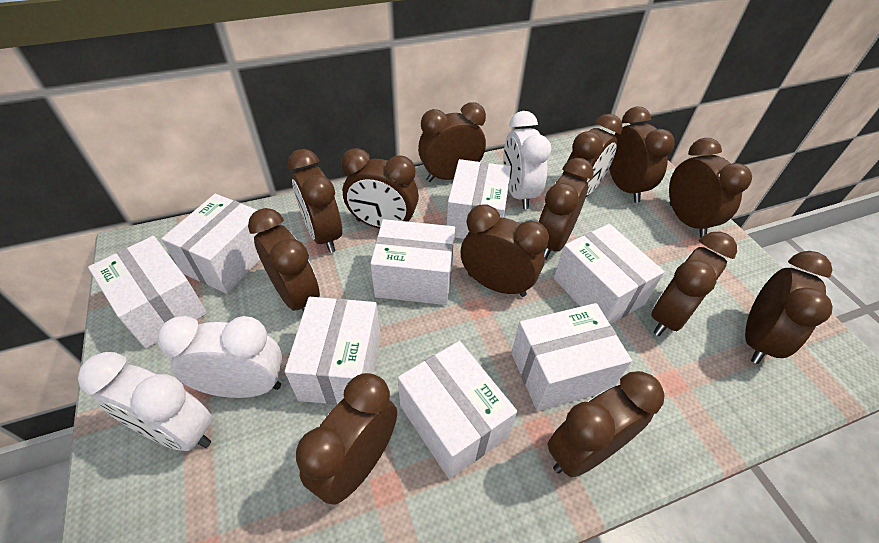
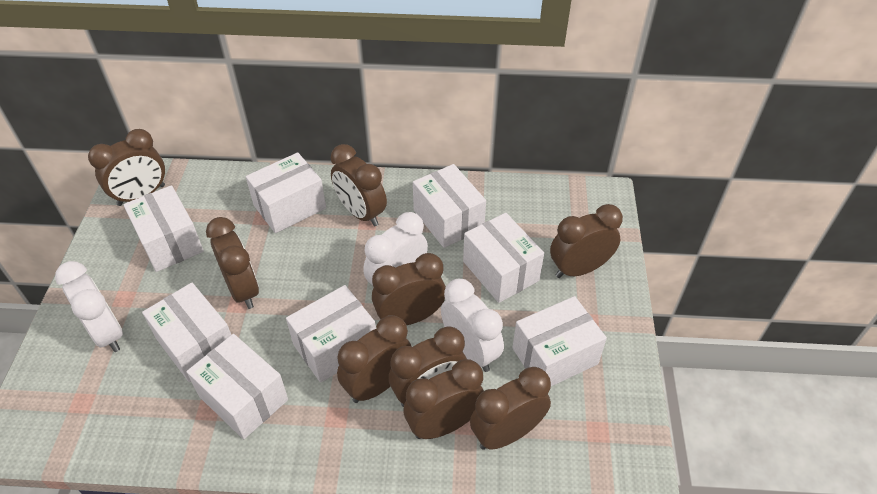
brown clock: [248,208,320,311] [288,149,342,253] [296,373,397,505] [341,148,419,229] [418,102,486,182] [461,204,549,297] [538,158,594,259] [548,371,665,477] [562,114,623,197] [609,106,675,203] [651,231,737,336] [669,138,752,238] [745,251,833,364] = 13 -> [88,129,165,206] [206,217,259,309] [331,144,387,227] [337,315,412,403] [372,253,446,325] [389,326,467,407] [403,359,484,439] [470,367,551,450] [550,204,623,278] = 9

